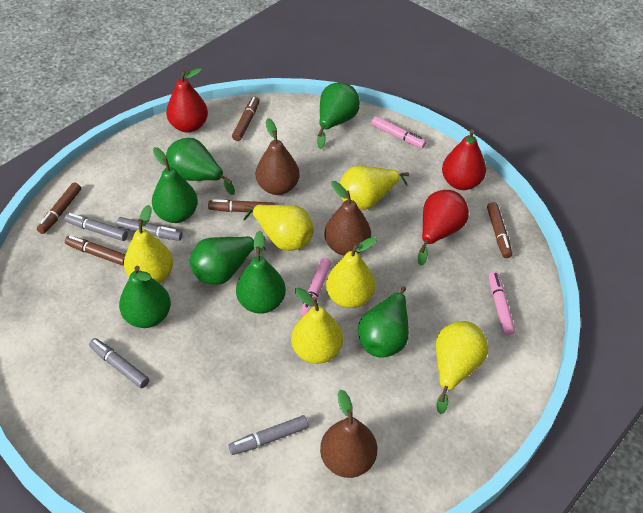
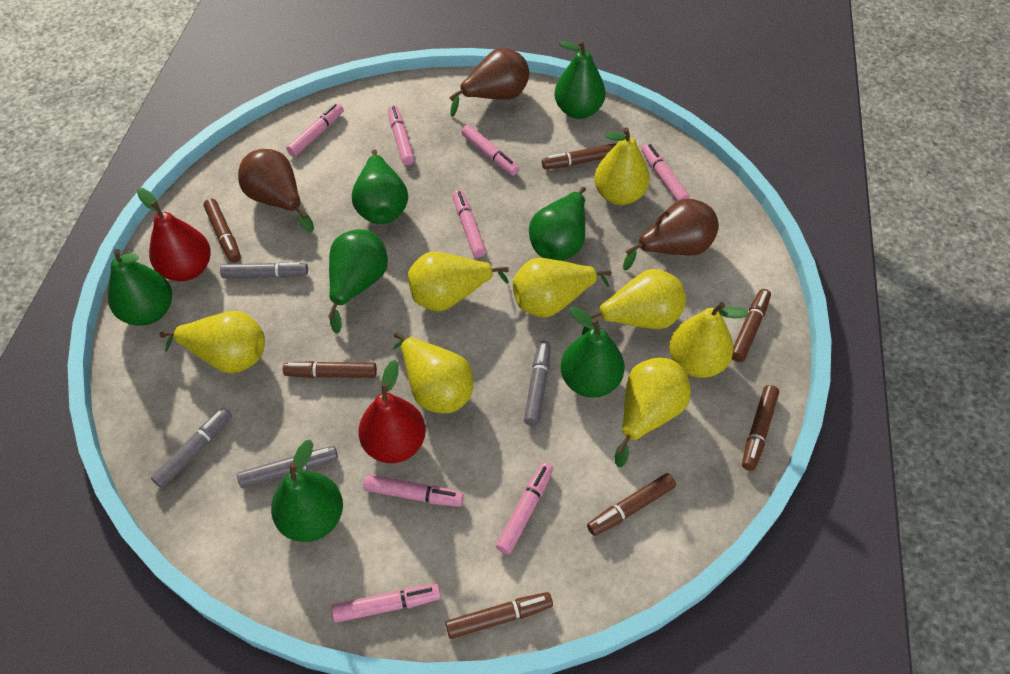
brown marker: [37,182,81,234] [65,235,126,266] [208,199,274,213] [232,97,259,141] [487,202,512,258] = 5 -> [203,198,241,263] [283,361,377,378] [445,592,553,639] [542,143,616,169] [587,473,676,536] [732,289,771,362] [742,385,779,471] = 7
pink marker: [300,257,331,317] [371,116,426,148] [489,271,515,335] = 3 -> [287,103,344,157] [332,584,441,623] [363,474,464,507] [388,106,415,165] [453,190,486,258] [461,125,519,176] [496,462,553,554] [642,144,690,201] = 8
red pear: [166,68,208,133] [418,190,469,265] [442,129,486,190] = 3 -> [137,188,211,281] [358,360,426,463] = 2
yellow pear: [124,205,173,283] [243,205,314,251] [291,288,343,364] [326,237,377,308] [339,166,409,210] [436,321,488,414] = 6 -> [159,311,265,374] [393,332,473,413] [408,252,509,312] [513,258,612,318] [582,269,686,335] [594,127,650,205] [615,358,691,467] [669,302,749,378] = 8

